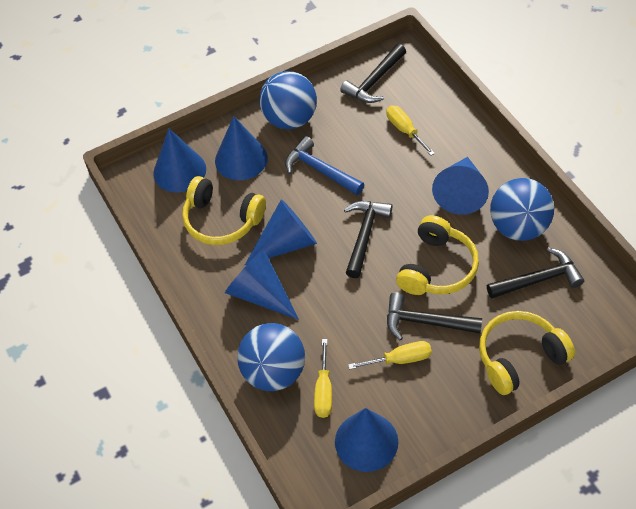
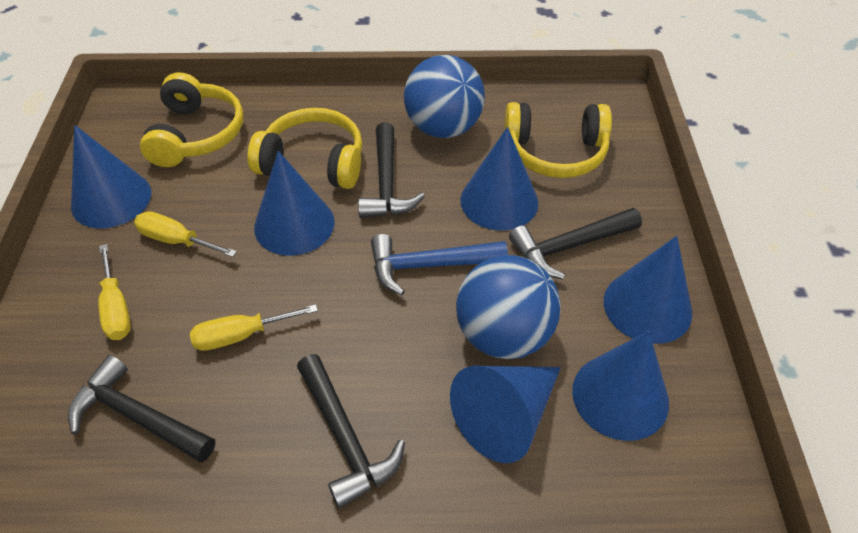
blue ball: [237,323,305,391] [259,71,317,129] [490,178,554,241] = 3 -> [404,55,485,138] [456,255,561,359] = 2

